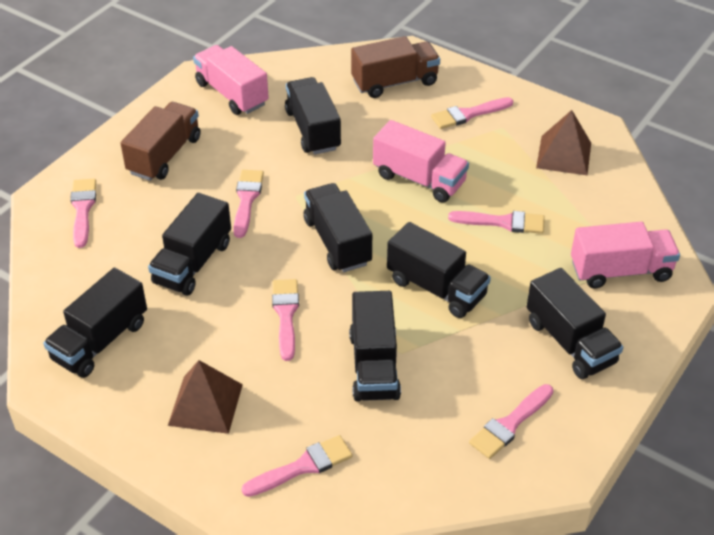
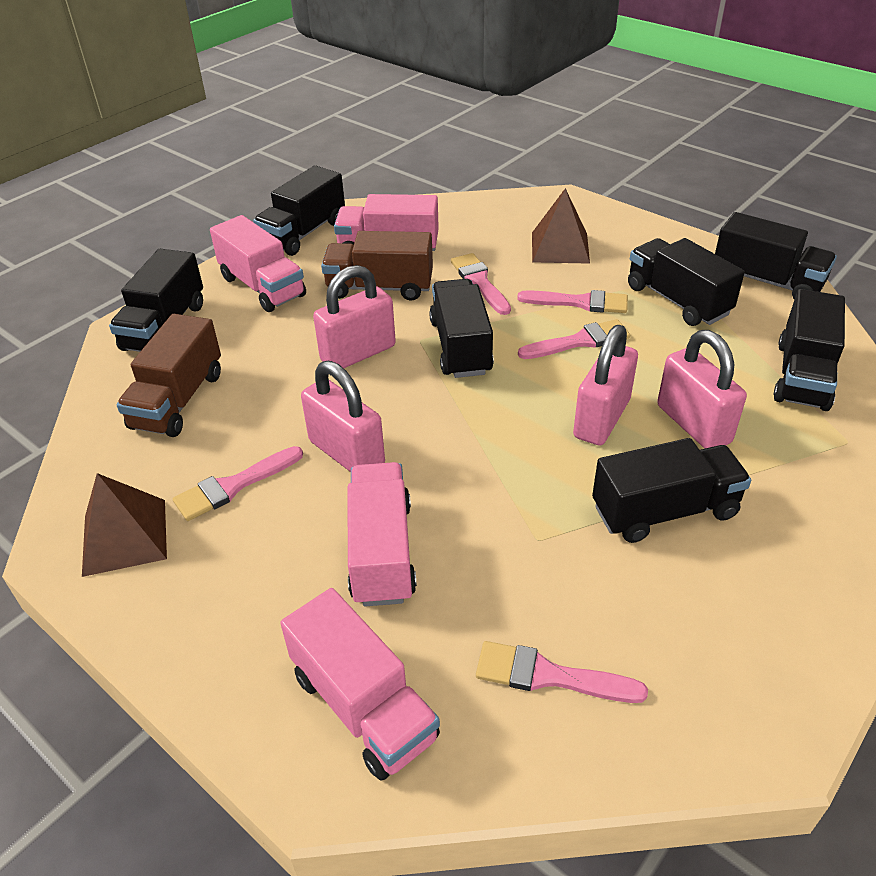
pink brush: [70,179,96,248] [233,170,264,238] [242,435,353,497] [272,279,299,361] [431,97,513,129] [448,211,545,234] [469,384,554,459] = 7 -> [173,446,303,521] [451,253,511,315] [476,641,648,703] [517,290,628,313] [518,319,630,359] = 5
pink padlock: none = 0 -> [301,361,385,472] [313,265,396,368] [573,325,638,445] [657,330,747,449] = 4
pink truck: [193,45,269,115] [373,120,469,203] [571,222,680,288] = 3 -> [210,215,306,312] [280,588,440,781] [334,194,439,251] [348,462,417,607] = 4

